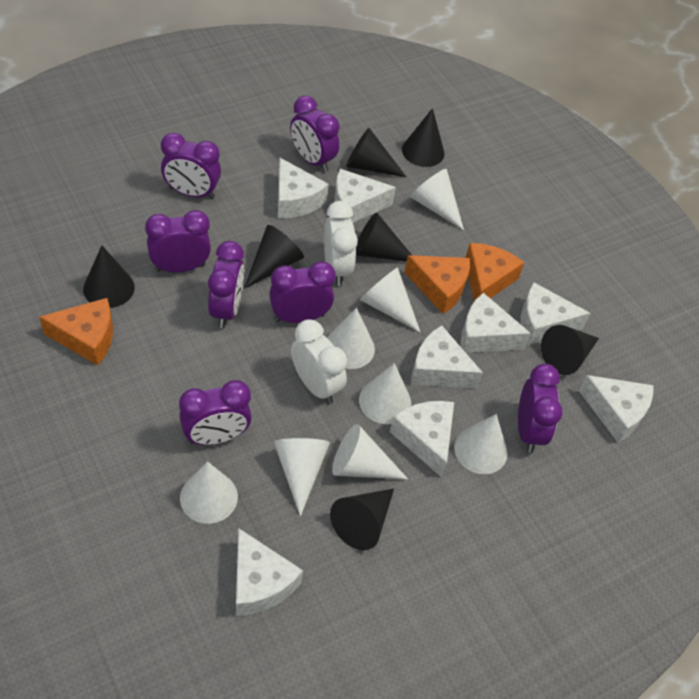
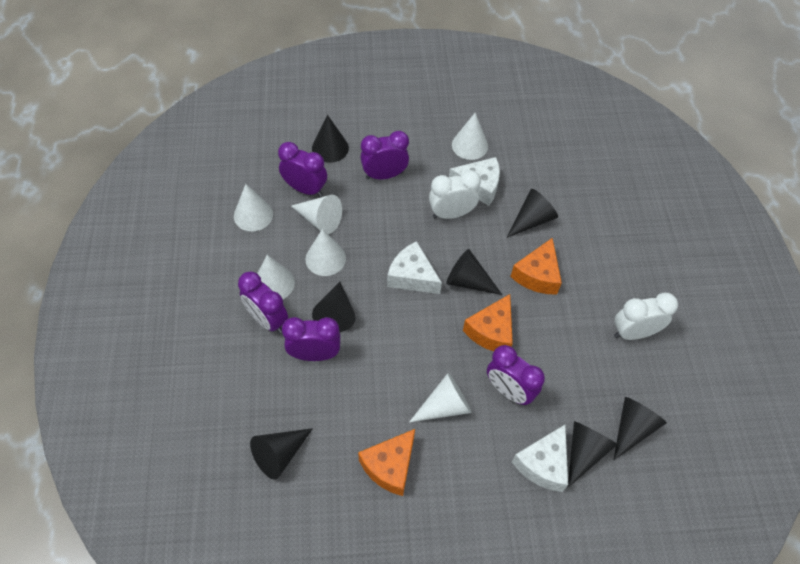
purple clock: [145,210,211,273] [161,133,221,199] [179,380,252,445] [208,241,244,328] [269,261,336,323] [290,96,339,172] [518,364,563,453] = 7 -> [238,271,288,333] [278,142,327,197] [282,317,340,361] [360,131,409,179] [487,345,545,405] = 5
white cheese: [236,528,303,616] [278,158,329,218] [334,169,396,223] [390,401,454,477] [411,325,483,389] [461,293,531,353] [521,283,590,345] [579,375,654,443] = 8 -> [387,241,442,294] [449,157,500,206] [512,425,568,492] = 3
white cone: [180,461,238,524] [274,438,330,516] [327,308,375,369] [332,424,408,479] [359,363,411,424] [360,267,421,333] [410,169,464,230] [454,414,507,474] = 8 -> [234,184,273,231] [257,255,295,299] [291,195,342,234] [305,229,346,276] [409,373,472,422] [452,113,488,160] = 6

